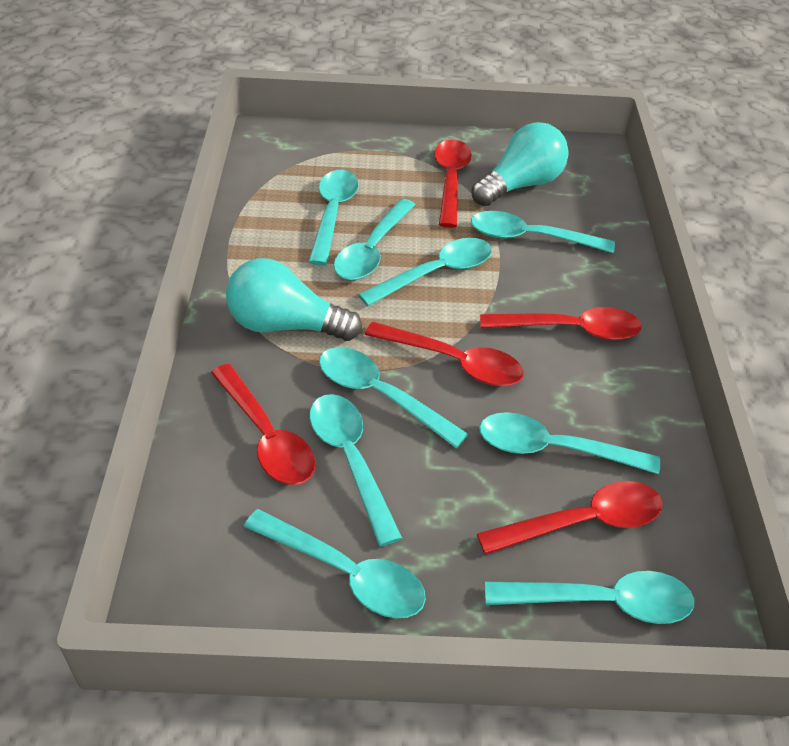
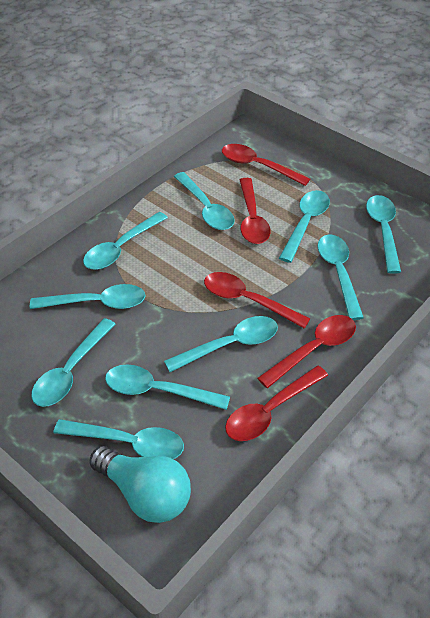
turquoise light bulb: [226,258,362,341] [471,122,569,206] = 2 -> [89,446,191,523] = 1
turquoise spoon: [244,509,426,618] [308,170,359,266] [309,394,402,546] [319,347,469,448] [334,199,415,280] [358,238,492,306] [471,211,615,253] [479,412,660,474] [485,571,694,624] = 9 -> [30,284,146,309] [31,318,115,407] [54,419,184,459] [83,212,168,270] [105,364,230,410] [164,316,278,372] [174,172,235,230] [279,190,330,263] [317,234,364,320] [366,195,401,274] = 10

